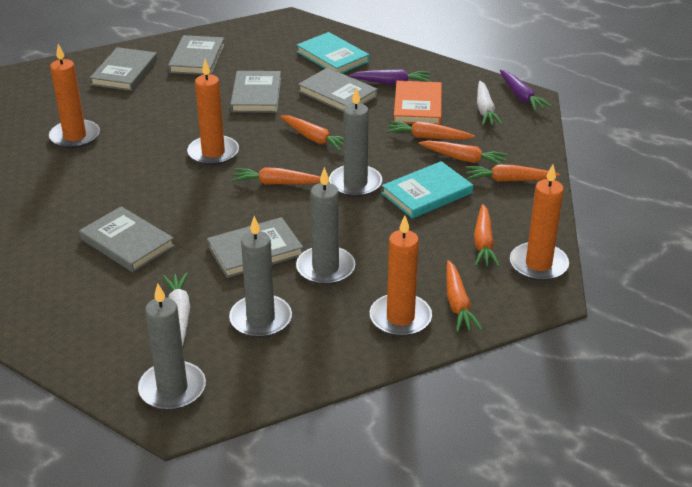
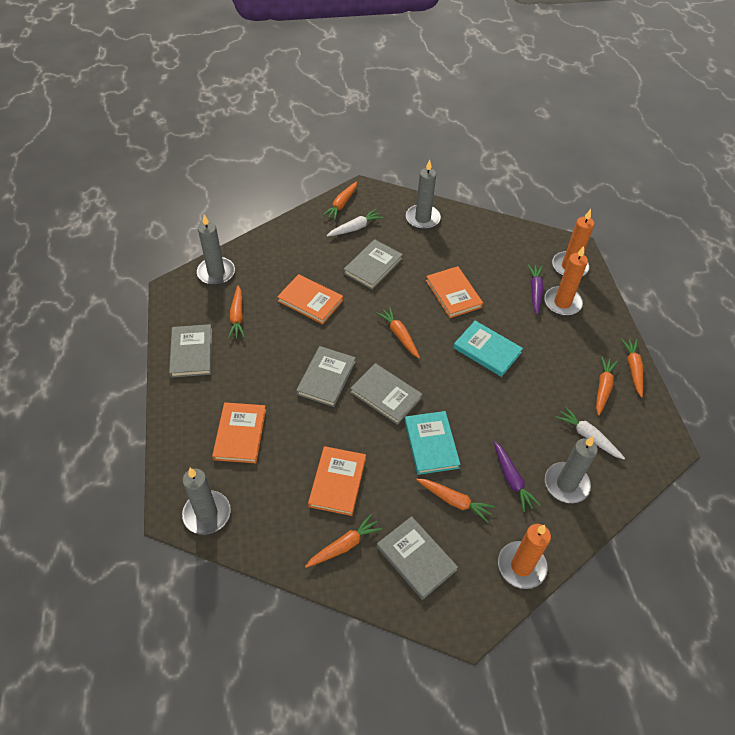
grey book: [79,206,175,272] [90,47,157,91] [168,35,225,75] [207,217,303,278] [230,71,281,113] [298,67,378,112] = 6 -> [169,324,212,378] [296,346,356,407] [344,239,403,290] [350,363,422,425] [377,516,458,600] = 5
orange book: [394,81,442,125] = 1 -> [212,402,266,463] [277,274,343,324] [308,446,366,516] [426,266,483,318] = 4
orange candle: [49,44,100,149] [187,59,239,166] [370,215,432,337] [510,164,569,281] = 4 -> [498,524,551,589] [544,246,588,316] [552,209,594,276] = 3

